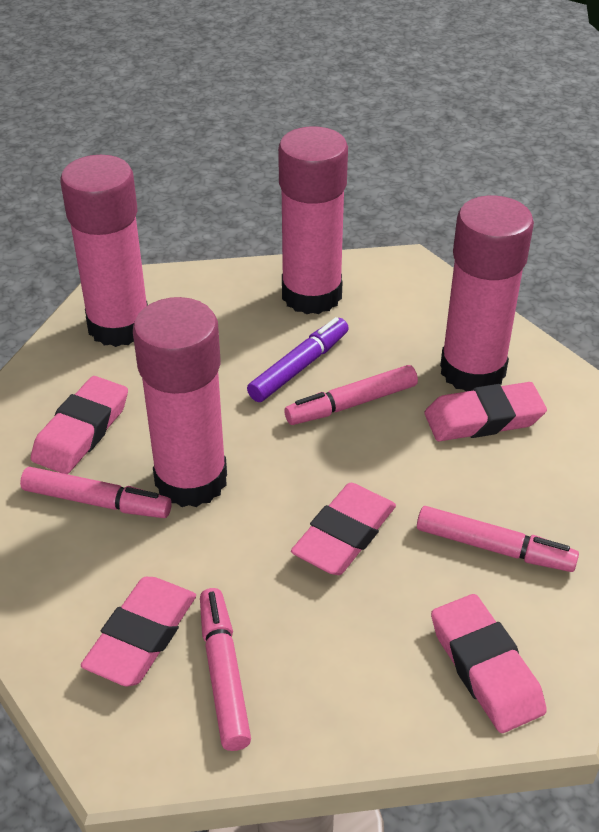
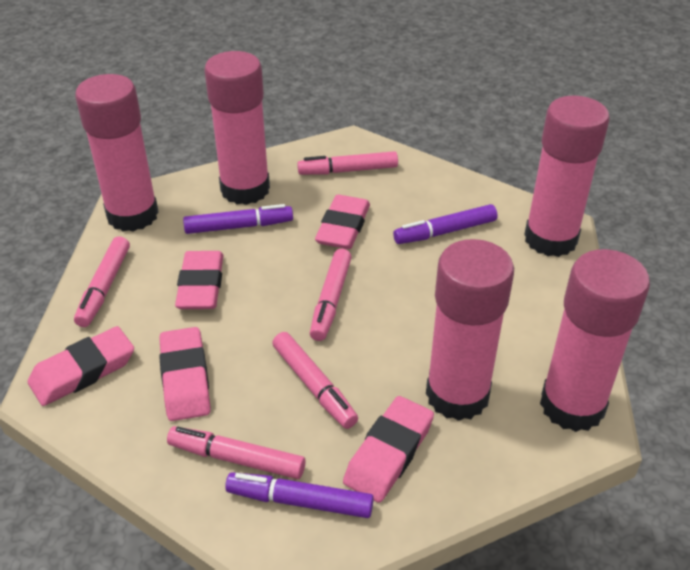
pink glue stick: [60,155,148,347] [133,297,227,507] [278,126,348,314] [440,196,534,392] = 4 -> [75,74,159,232] [204,51,270,205] [426,239,514,421] [524,96,610,257] [540,249,650,432] = 5
pink marker: [20,467,172,518] [200,588,251,751] [284,365,418,425] [417,506,579,572] = 4 -> [74,236,130,327] [167,426,306,479] [272,332,358,429] [297,151,398,175] [310,249,352,341] = 5
purple marker: [247,317,349,402] = 1 -> [183,204,293,234] [225,472,374,518] [393,204,497,244] = 3

